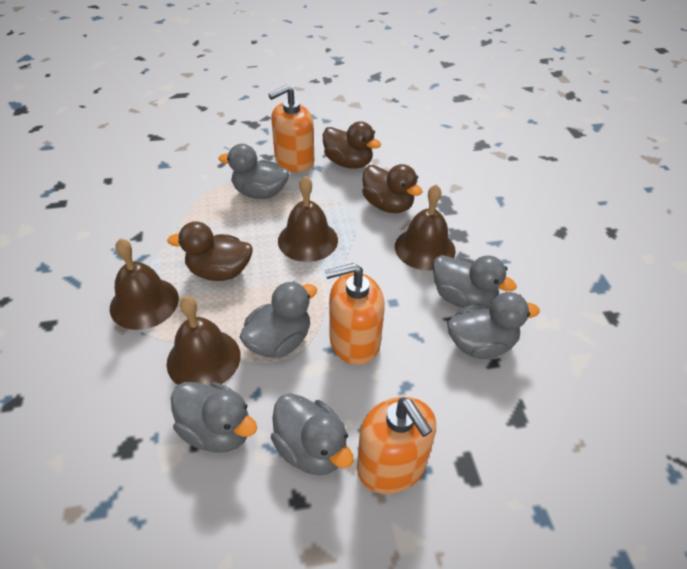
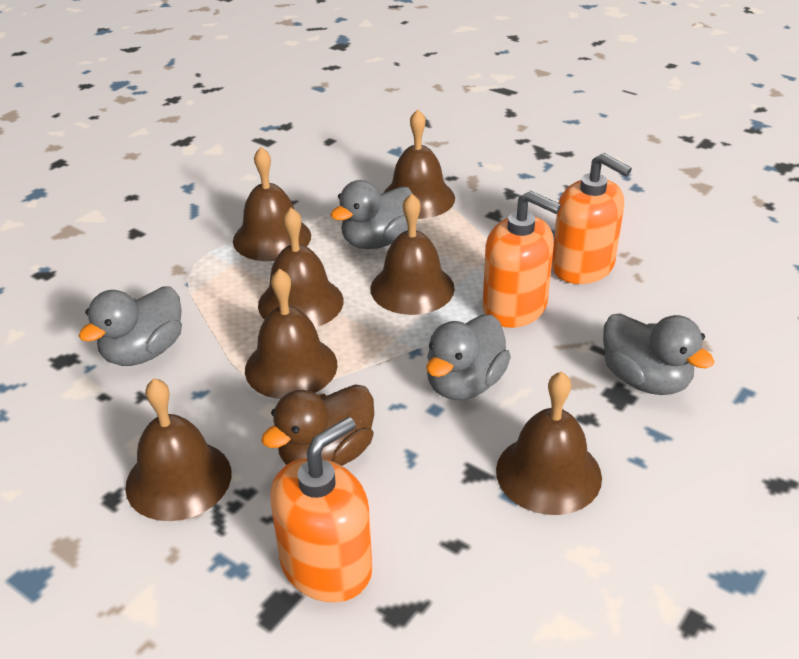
brown bell: [110,238,179,330] [167,296,241,386] [278,176,338,262] [395,185,456,271] = 4 -> [125,378,231,521] [233,147,311,261] [245,268,338,399] [258,208,344,328] [371,193,455,315] [383,109,455,219] [496,371,602,515] = 7
brown duck: [167,221,253,281] [323,121,381,169] [362,164,423,213] = 3 -> [261,384,374,466] = 1
grey duck: [171,382,257,453] [218,144,289,199] [239,281,317,358] [271,393,354,475] [433,255,517,308] [447,292,540,359] = 6 -> [79,287,182,366] [331,180,413,249] [426,315,511,400] [603,313,715,395] = 4

